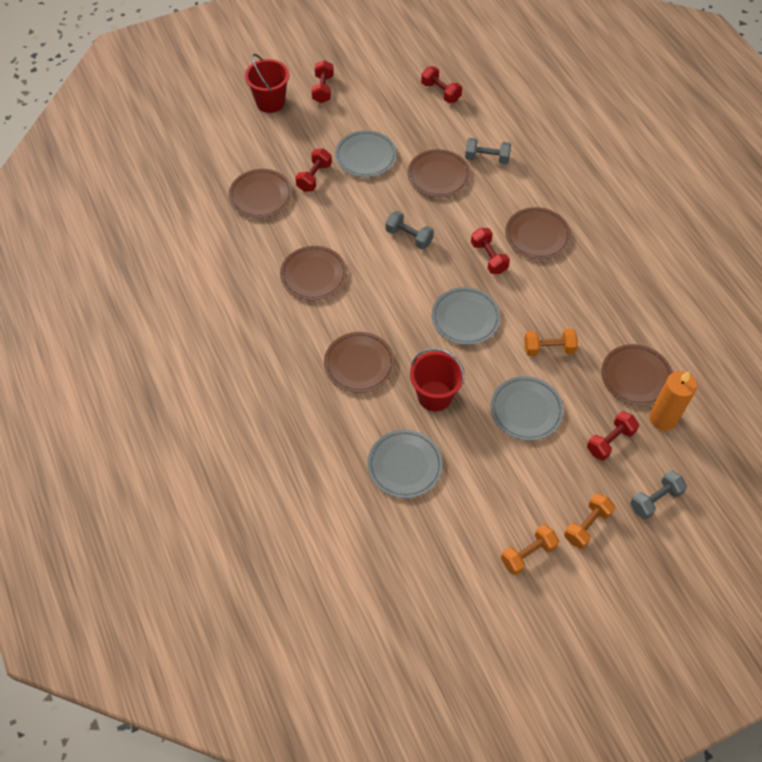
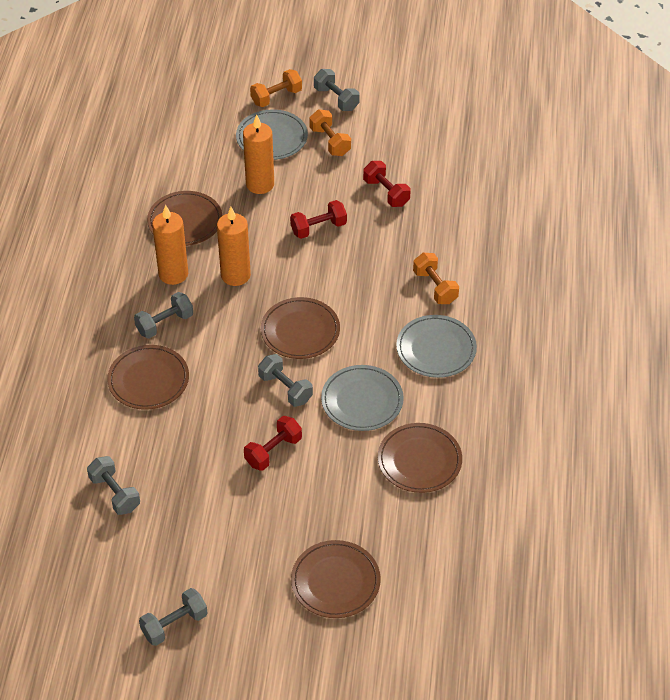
brown plate: [229,169,292,218] [280,246,347,301] [324,332,395,393] [407,149,470,198] [505,207,571,259] [601,344,673,406] = 6 -> [107,345,189,410] [147,191,222,246] [261,297,340,359] [291,540,381,618] [378,423,462,493] = 5
grey dumbbell: [385,211,434,249] [465,138,511,164] [630,470,687,520] = 3 -> [87,456,140,515] [134,292,193,339] [139,588,208,646] [258,354,313,407] [314,69,359,111] = 5
grey plate: [335,130,397,177] [368,430,443,498] [432,287,501,345] [491,376,564,441] = 4 -> [236,109,308,160] [321,365,404,431] [396,315,477,378] = 3
orange candle: [649,371,697,431] = 1 -> [152,205,188,285] [217,207,251,286] [243,114,274,194] = 3
red bucket: [245,54,289,113] [410,348,465,412] = 2 -> none = 0
red dumbbell: [295,148,332,192] [312,60,334,103] [421,66,462,103] [471,228,510,274] [587,411,639,461] = 5 -> [244,416,302,471] [290,200,347,239] [363,161,411,207] = 3

